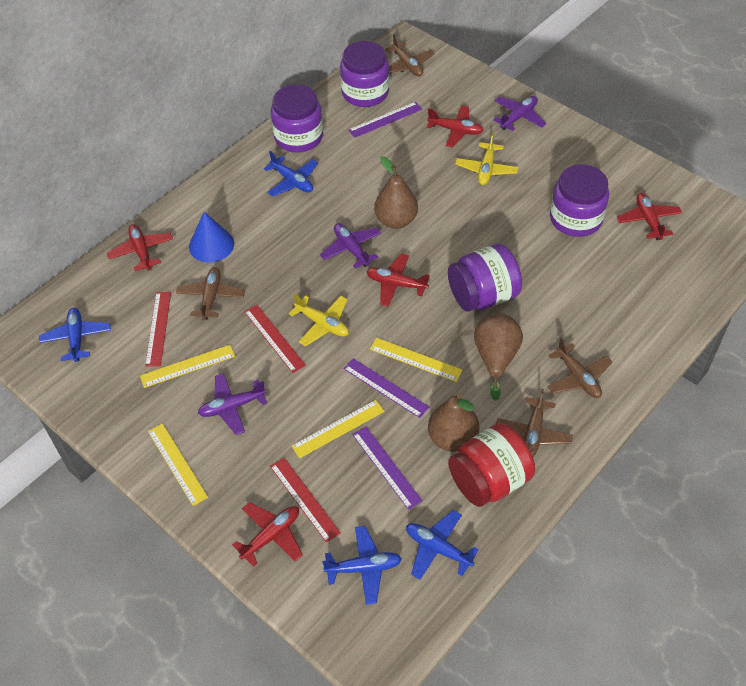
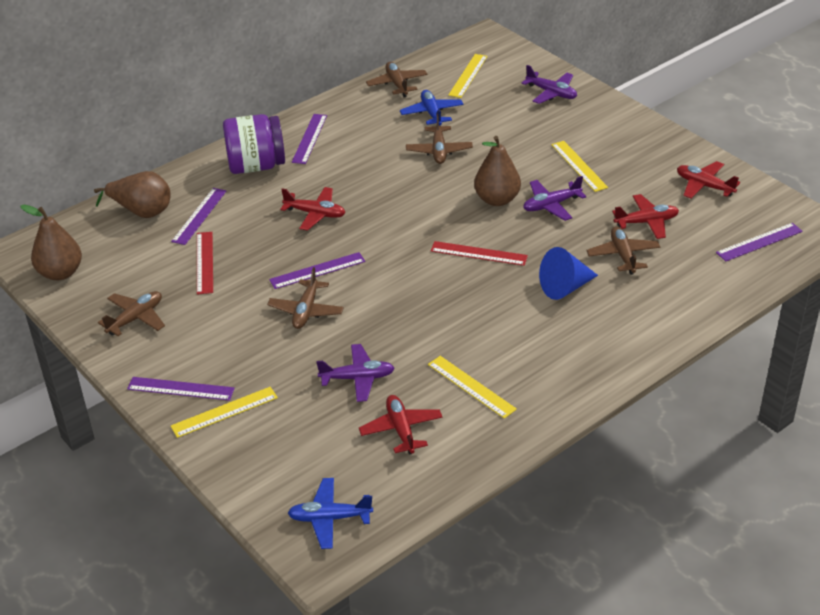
blue plane: [39,308,111,362] [264,151,318,197] [322,526,402,605] [406,510,479,580] = 4 -> [288,478,373,549] [400,90,464,126] = 2
brown plane: [176,267,245,320] [385,34,435,76] [496,389,573,457] [547,338,613,398] = 4 -> [98,291,165,336] [267,267,344,329] [366,62,428,97] [406,114,473,164] [586,226,660,275] = 5
purple jar: [271,84,323,153] [340,41,389,107] [448,243,522,312] [550,164,609,237] = 4 -> [223,114,285,174] = 1
purple ruler: [343,358,429,418] [348,102,422,138] [352,427,423,510] = 3 -> [127,377,235,401] [171,188,226,245] [269,252,365,289] [292,114,327,164] [716,223,803,261] = 5
red jar: [448,423,535,507] = 1 -> none = 0
red plane: [107,224,173,271] [232,502,303,567] [367,253,430,307] [427,105,484,147] [617,193,682,240] = 5 -> [280,187,346,231] [359,395,443,455] [612,194,679,239] [677,161,740,199] = 4
red ruler: [145,292,171,367] [244,305,306,373] [270,458,341,543] = 3 -> [197,232,213,295] [431,241,528,266] = 2
yellow plane: [289,294,349,346] [455,133,519,185] = 2 -> none = 0

